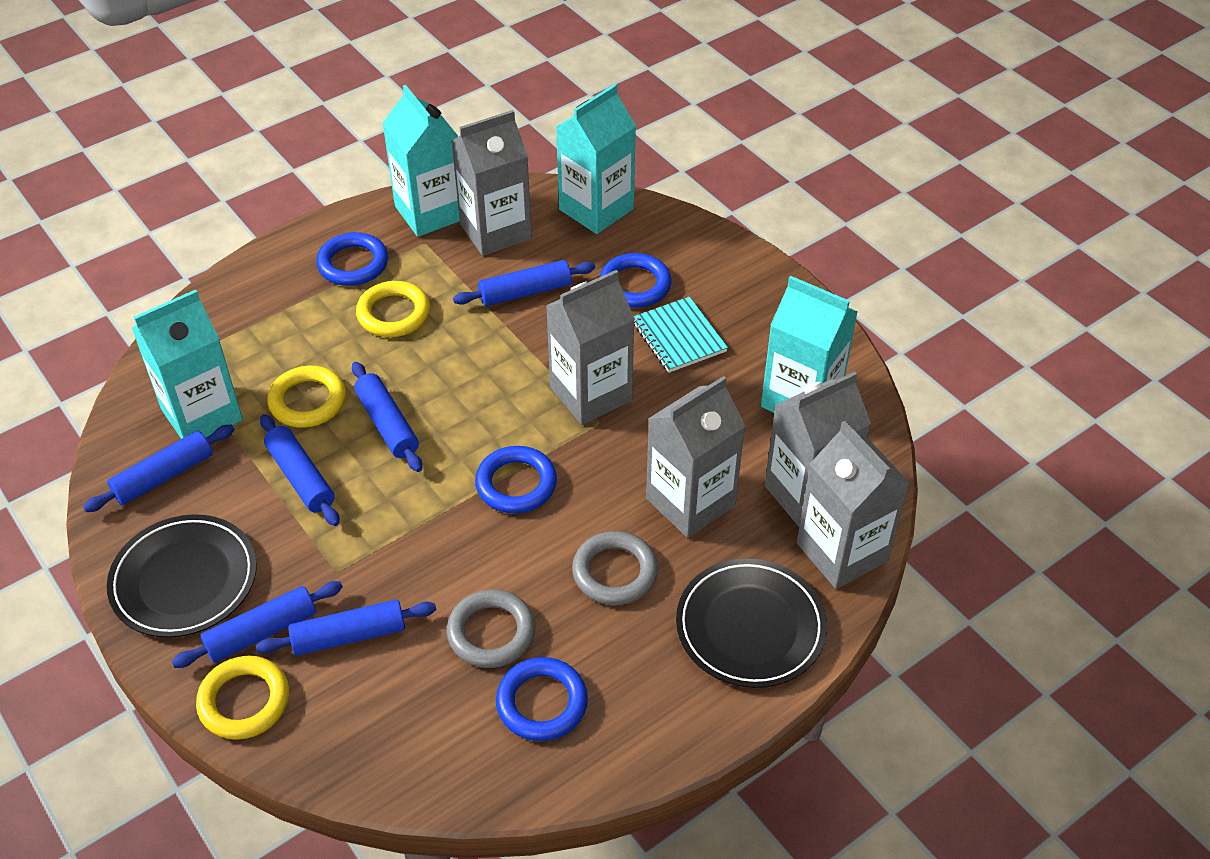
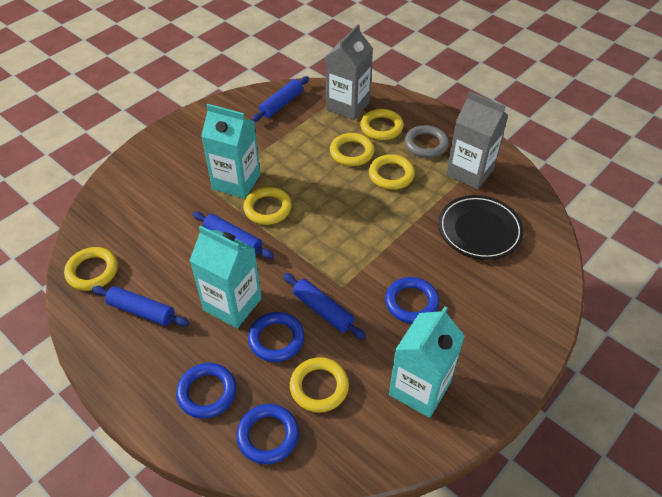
black plate: [107,514,257,638] [676,558,827,688] = 2 -> [438,195,524,260] = 1
blue rolling pin: [83,425,235,512] [172,581,343,668] [256,599,436,656] [260,414,340,526] [352,362,422,472] [453,260,595,306] = 6 -> [92,286,189,326] [193,212,274,259] [252,76,309,122] [283,273,366,340] = 4
grey carton: [451,110,532,256] [546,270,635,425] [646,376,745,538] [765,372,871,527] [797,421,910,589] = 5 -> [325,24,373,120] [446,91,509,190] = 2
grey ring: [447,589,535,668] [572,531,658,605] = 2 -> [404,125,449,158] = 1
turquoise carton: [132,289,243,439] [382,85,460,237] [556,84,636,234] [761,276,858,413] = 4 -> [189,225,262,328] [201,104,260,199] [389,306,465,418] = 3
turquoise notebook: [634,297,728,373] = 1 -> none = 0
yellow ring: [196,656,289,740] [267,366,346,428] [356,281,430,337] = 3 -> [64,247,118,291] [243,187,292,225] [290,357,349,413] [330,133,374,166] [360,109,404,140] [369,154,415,190] = 6

